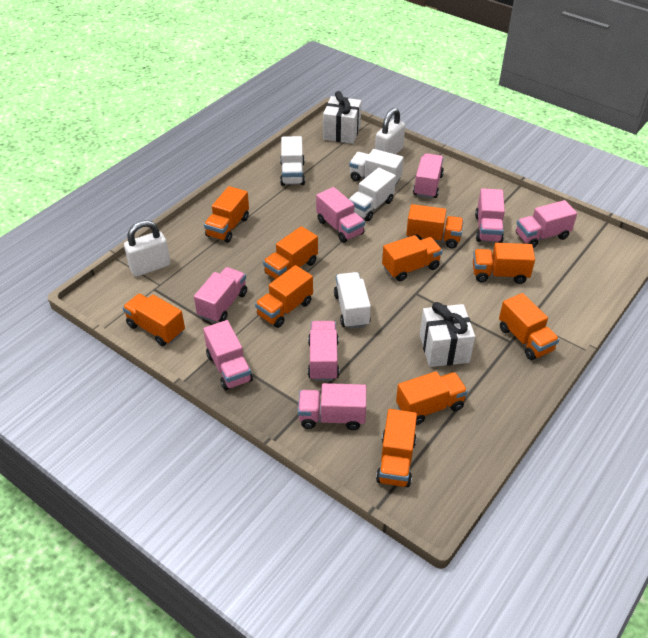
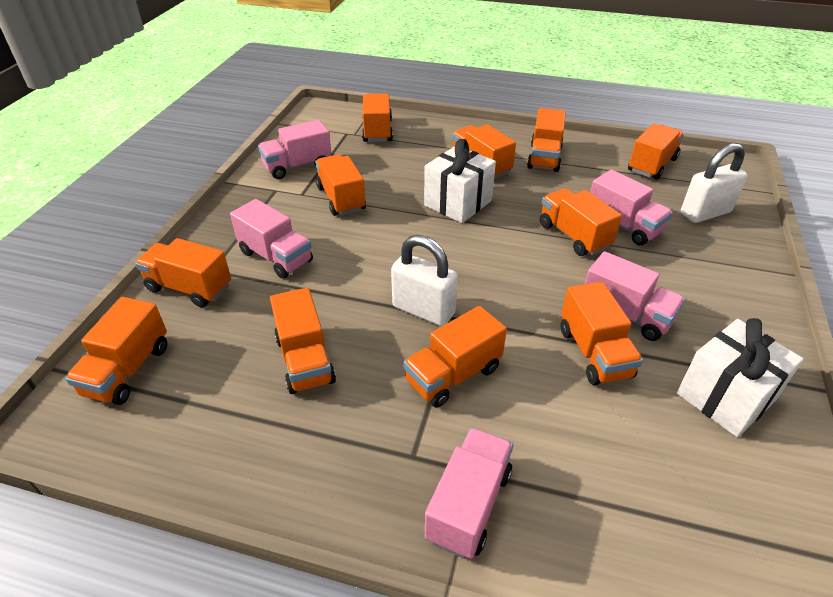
orange truck: [122,294,185,346] [204,186,249,243] [255,265,313,328] [263,226,318,279] [376,409,417,487] [382,235,443,281] [396,371,468,425] [406,204,464,249] [473,243,535,284] [499,293,560,360] = 10 -> [65,297,167,405] [135,238,231,308] [270,288,336,394] [315,154,366,216] [362,93,393,142] [403,306,507,408] [452,124,516,179] [527,108,566,172] [540,188,622,256] [560,281,643,385] [628,123,684,180] = 11
pink truck: [194,267,247,323] [203,320,253,390] [298,383,366,430] [308,321,339,381] [316,187,365,243] [413,153,444,198] [475,188,505,243] [516,200,577,248] = 8 -> [230,199,313,279] [258,120,332,179] [425,427,513,559] [585,251,685,341] [590,169,673,245] = 5
white truck: [280,136,305,186] [334,272,371,329] [349,149,404,186] [349,168,396,221] = 4 -> none = 0

